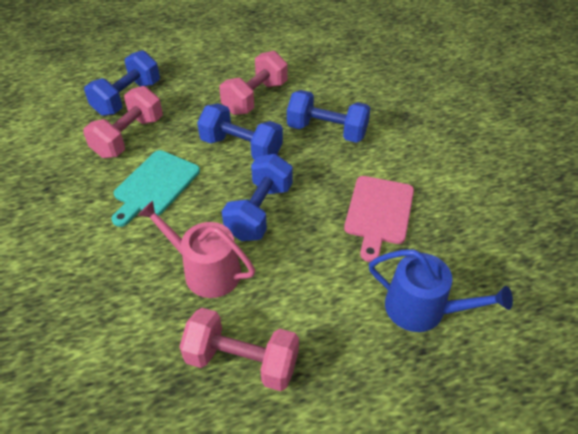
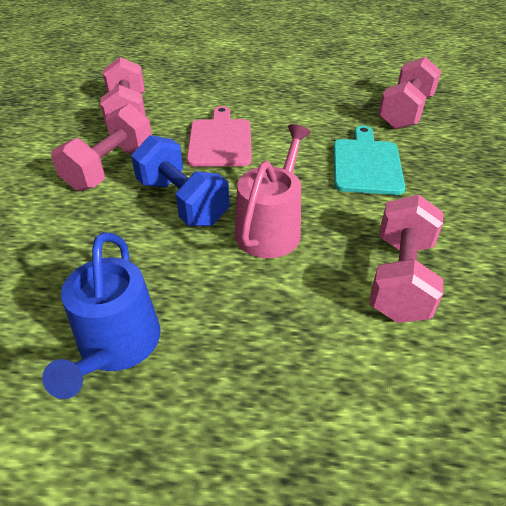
blue dumbbell: [84,50,160,116] [197,104,283,160] [221,154,293,241] [287,90,371,143] = 4 -> [131,135,229,226] = 1
pink dumbbell: [83,86,163,158] [180,308,299,391] [219,51,287,115] = 3 -> [51,104,152,191] [100,57,146,126] [369,194,443,323] [378,57,441,129] = 4

